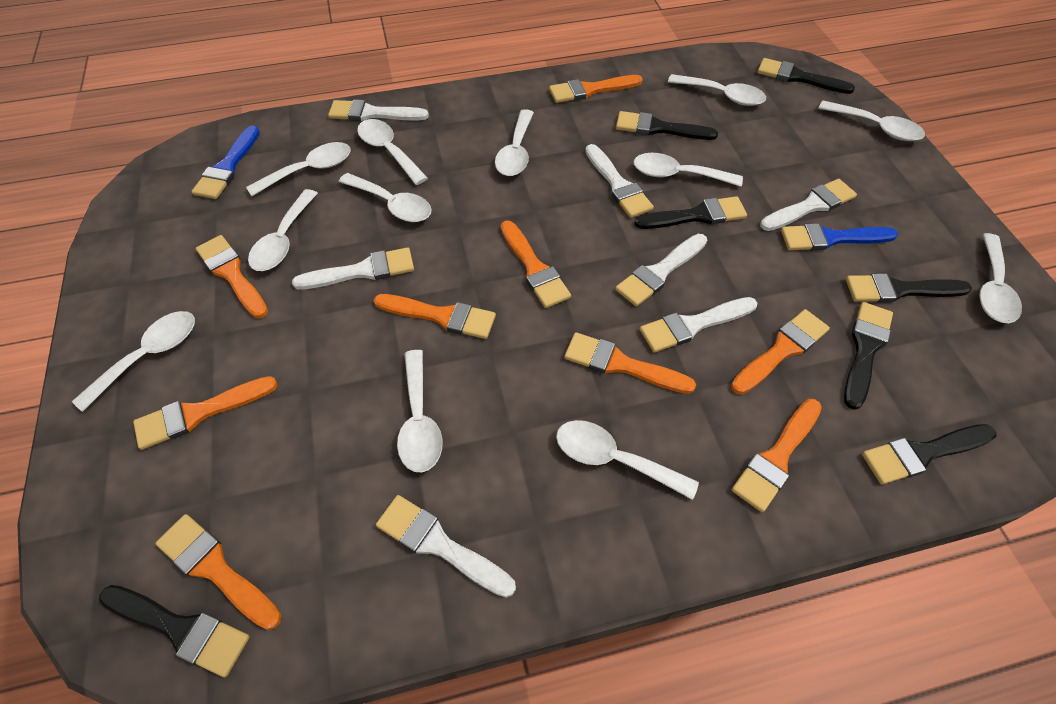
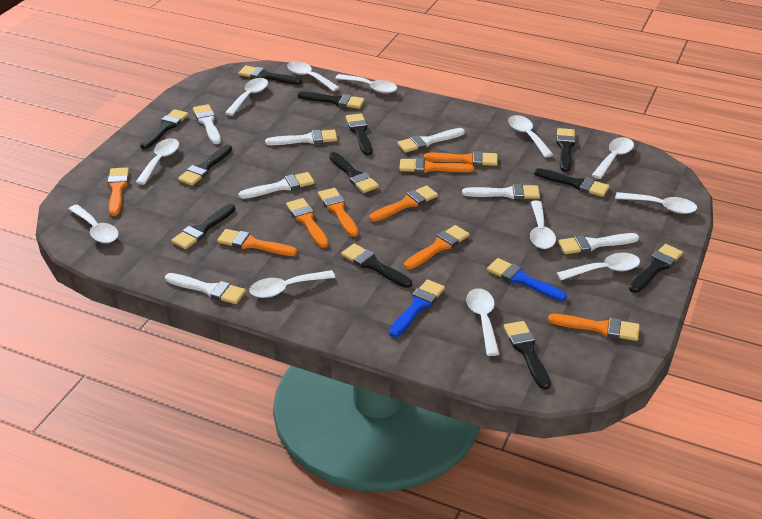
black brush: [99,585,250,677] [616,111,718,140] [635,196,747,229] [757,58,855,94] [844,302,893,410] [846,273,972,303] [862,424,996,484] = 7 -> [140,109,189,149] [171,204,235,249] [178,145,232,186] [238,66,302,85] [297,92,365,109] [329,152,379,193] [341,243,412,288] [346,113,372,155] [504,321,551,390] [534,168,610,197] [556,128,576,172] [629,244,683,293] = 12

